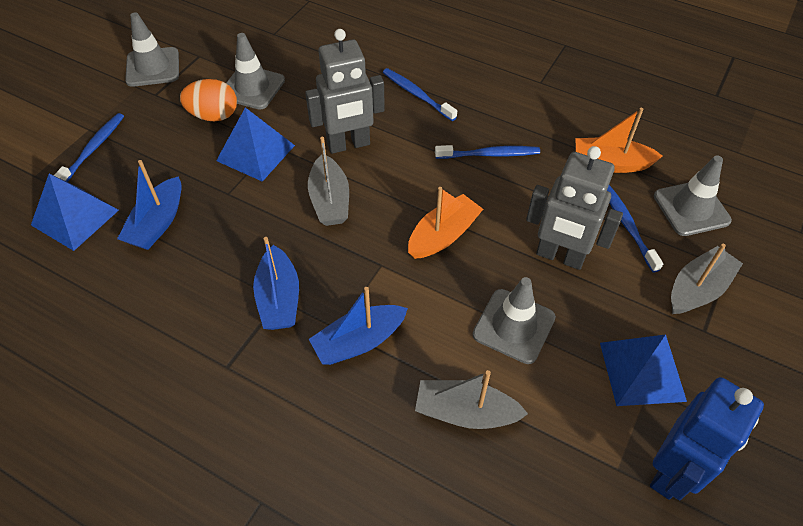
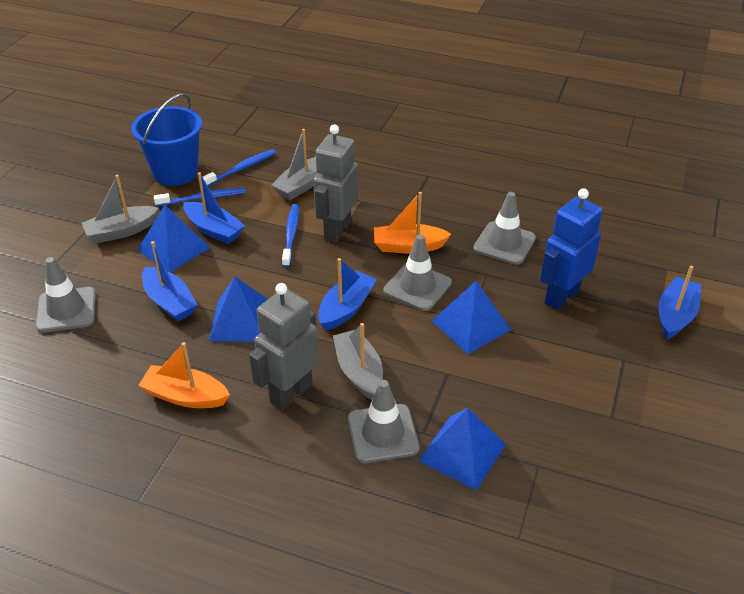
blue boat: [117,160,181,250] [253,237,299,330] [309,287,408,365] = 3 -> [142,241,198,321] [183,172,245,244] [318,258,377,331] [658,266,701,339] = 4
blue bucket: none = 0 -> [131,93,202,186] = 1
blue pyramid: [31,174,119,251] [216,108,295,182] [600,334,687,406] = 3 -> [137,205,210,272] [209,277,268,342] [418,408,506,490] [432,281,511,354] = 4
blue toothbrush: [54,113,124,182] [383,68,457,121] [435,145,540,159] [607,185,663,273] = 4 -> [154,188,246,207] [203,150,276,186] [282,204,299,267] = 3
orange egg: [180,79,237,121] = 1 -> none = 0

